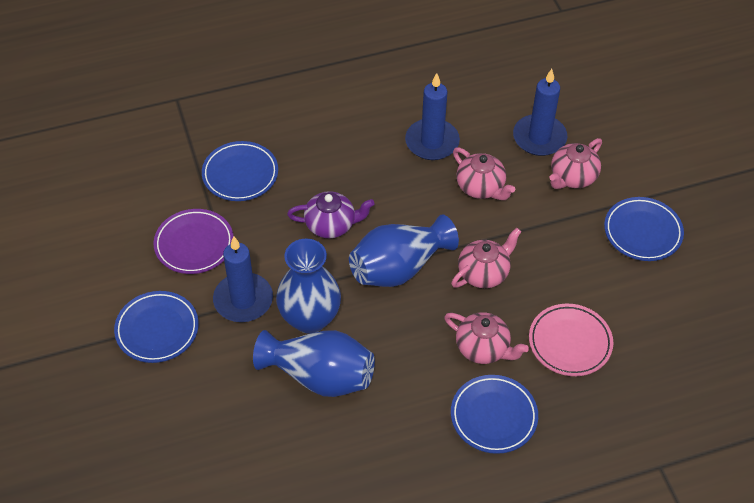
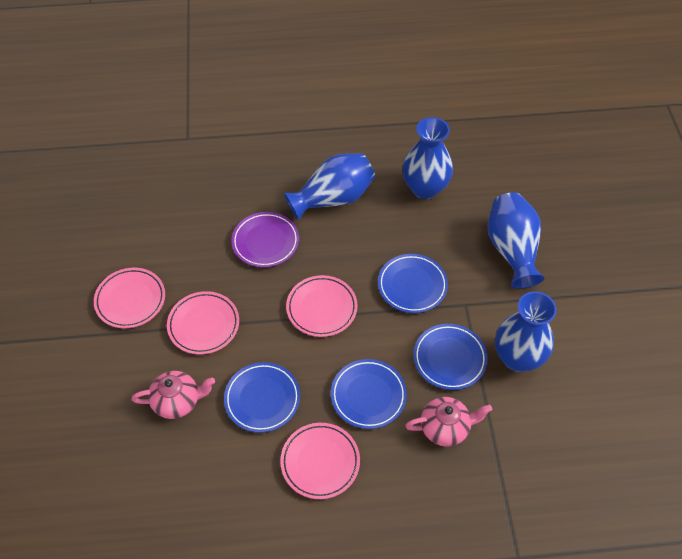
blue candle: [213,236,273,322] [405,73,460,160] [513,69,567,156] = 3 -> none = 0
blue vase: [253,330,375,397] [276,239,341,334] [349,214,459,287] = 3 -> [284,153,375,221] [402,117,453,199] [487,192,545,289] [495,291,557,372] = 4
pink plate: [529,304,613,376] = 1 -> [94,268,165,328] [167,291,239,355] [280,423,360,499] [286,275,358,337] = 4
pink teapot: [444,312,529,364] [451,228,521,288] [453,148,515,200] [549,138,602,189] = 4 -> [132,371,215,419] [405,397,492,447] = 2
purple teapot: [287,191,375,238] = 1 -> none = 0

